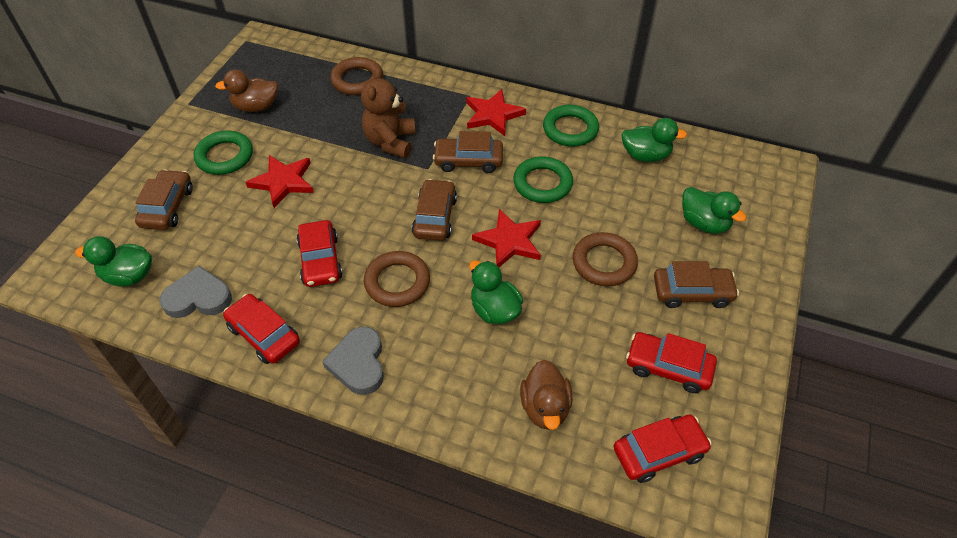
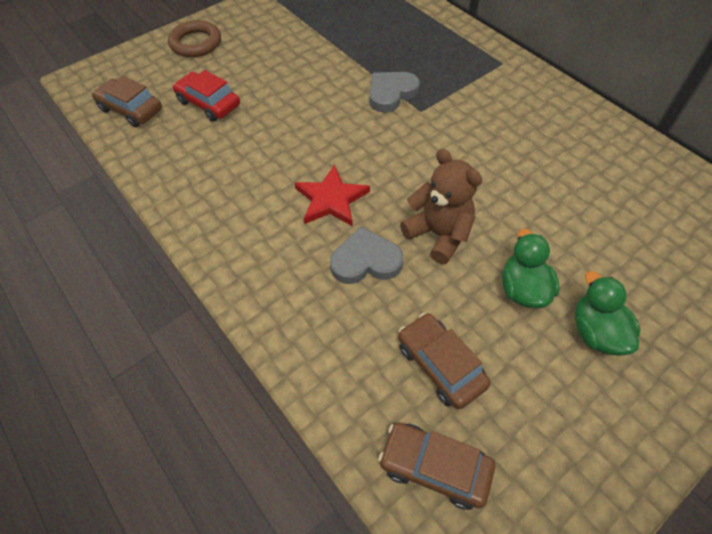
brown car: [135,169,193,230] [412,179,457,241] [433,131,503,173] [654,261,739,308] = 4 -> [92,76,162,127] [378,422,495,510] [398,313,491,409] = 3
brown duck: [215,69,278,112] [520,360,573,430] = 2 -> none = 0
brown ring: [330,57,383,95] [364,251,430,307] [572,232,638,286] = 3 -> [168,20,221,57] = 1
green duck: [75,236,152,287] [469,260,523,325] [621,118,687,162] [682,187,747,234] = 4 -> [502,229,559,308] [575,271,641,356] = 2
green ring: [194,131,253,175] [513,156,573,203] [543,105,599,147] = 3 -> none = 0
red car: [223,294,300,364] [296,220,343,287] [614,414,712,483] [626,332,717,393] = 4 -> [173,70,240,121] = 1
red star: [246,155,314,208] [466,89,526,136] [472,209,541,267] = 3 -> [295,164,370,226] = 1

